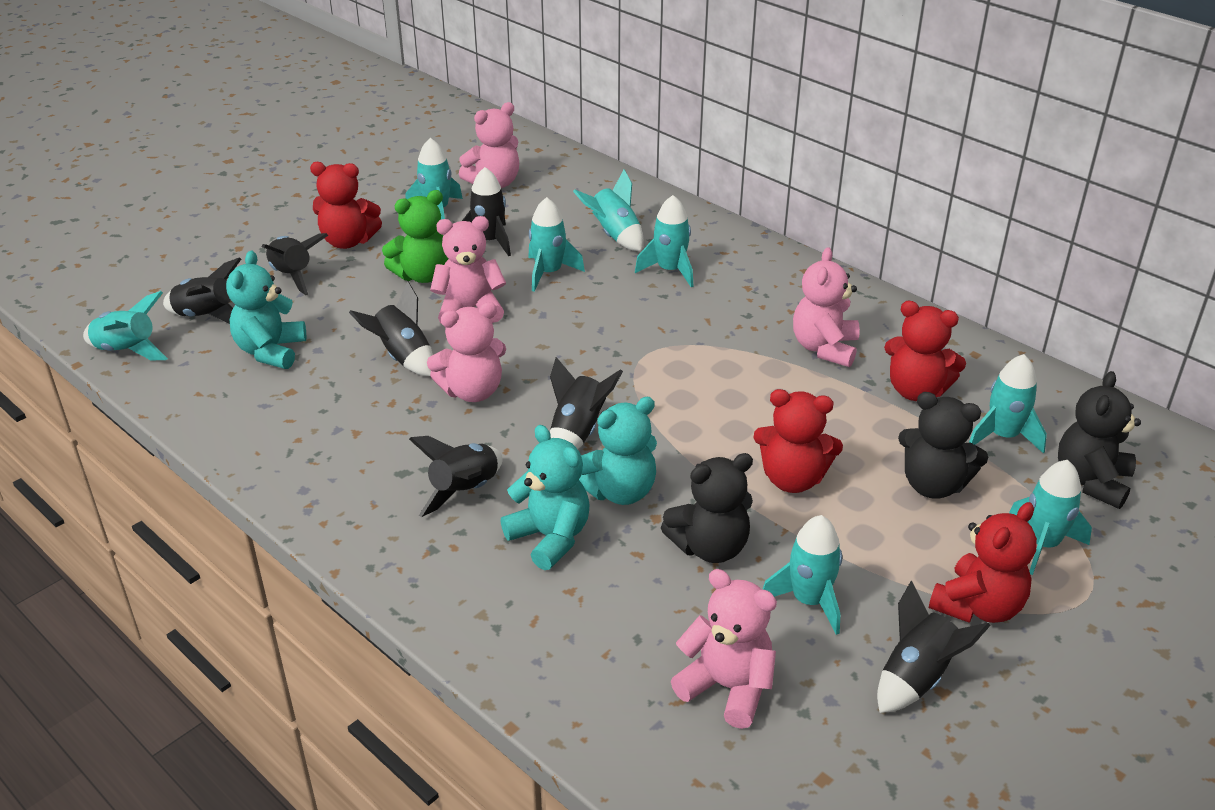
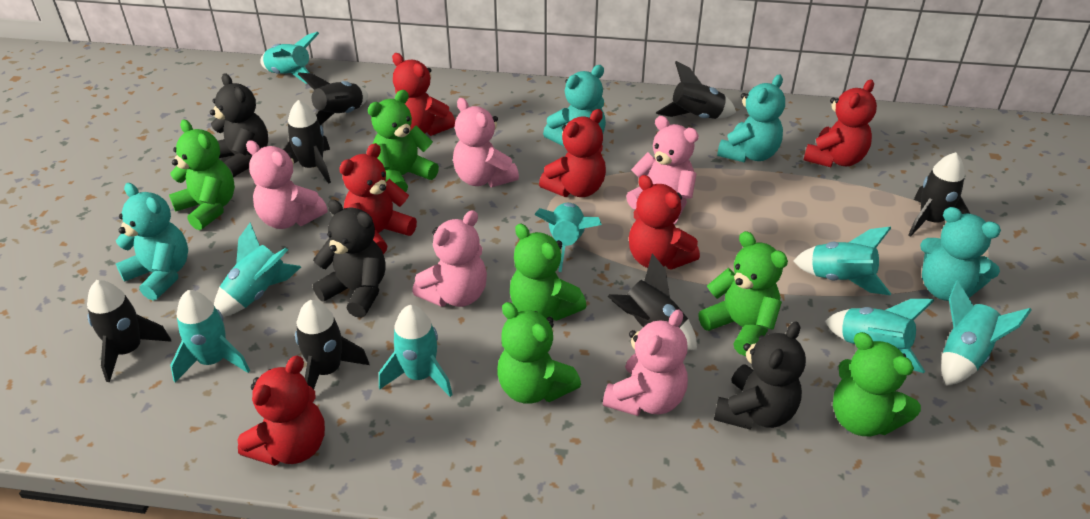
green teddy bear: [382,190,448,283] = 1 -> [169,120,235,230] [368,90,439,192] [497,302,581,404] [510,223,586,321] [698,231,788,356] [833,332,921,436] = 6
red teddy bear: [310,162,382,249] [753,389,843,493] [884,301,966,401] [929,502,1037,623] = 4 -> [237,356,325,466] [339,143,417,254] [392,53,455,136] [539,109,606,197] [629,175,700,270] [804,79,877,167] = 6
turquoise teddy bear: [226,251,306,369] [501,425,590,570] [579,397,657,505] = 3 -> [116,183,188,301] [543,65,606,147] [717,74,785,163] [920,207,1001,301] = 4

